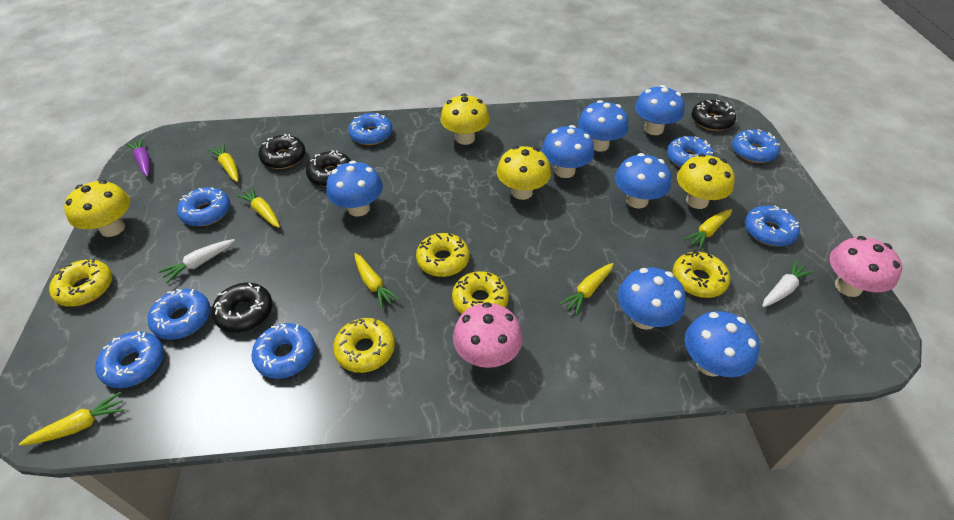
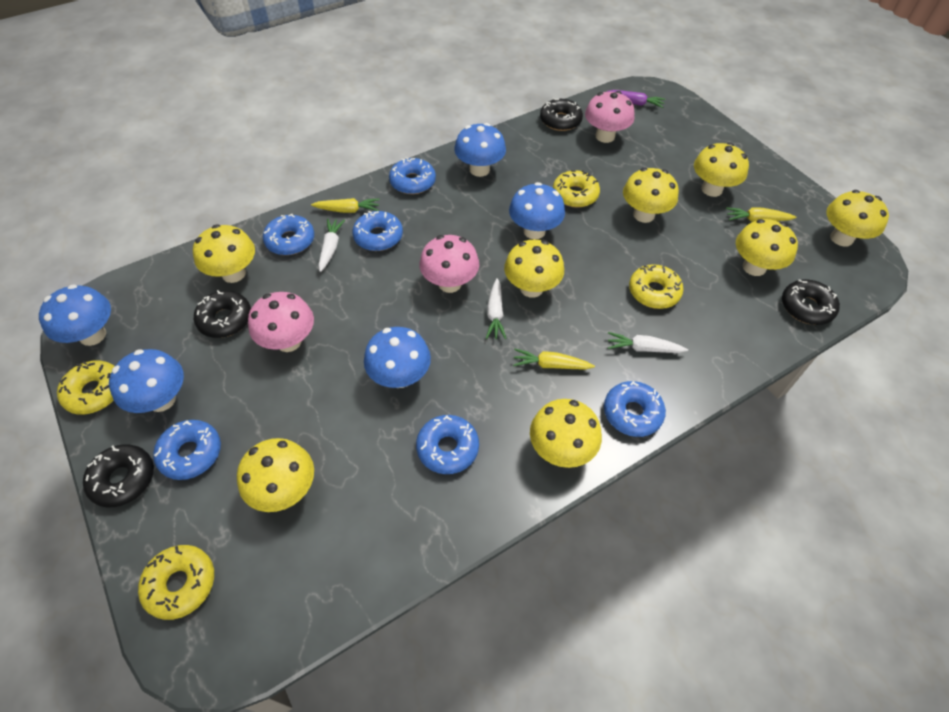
blue donut: [95,331,164,388] [148,289,210,340] [177,187,230,226] [251,323,315,379] [348,113,392,145] [667,136,714,168] [732,129,780,163] [745,206,800,247] = 8 -> [153,420,221,480] [263,214,314,255] [352,211,403,251] [389,157,436,194] [416,415,479,474] [604,381,666,437] = 6
blue mushroom: [326,161,383,217] [542,125,594,178] [578,100,628,152] [615,153,671,209] [618,267,686,330] [635,85,685,135] [685,311,759,377] = 7 -> [39,284,111,346] [109,349,184,413] [364,327,431,388] [454,123,506,177] [509,182,565,239] = 5
pink mushroom: [453,302,523,368] [829,236,902,297] = 2 -> [248,292,314,352] [419,235,479,293] [585,91,634,143] = 3
white carrot: [158,239,235,283] [762,260,814,307] = 2 -> [319,219,345,272] [486,278,507,339] [608,332,688,353] = 3
yellow carrot: [19,392,124,446] [208,144,238,182] [236,187,280,228] [354,253,400,309] [559,263,614,315] [683,209,732,250] = 6 -> [311,198,380,213] [513,349,595,370] [726,207,796,222] = 3
yellow donut: [49,258,112,306] [333,318,395,373] [416,233,470,277] [452,271,509,314] [673,251,730,298] = 5 -> [57,360,115,415] [138,545,214,620] [553,170,600,208] [629,264,683,309] = 4
yellow mushroom: [64,180,130,237] [440,94,490,145] [497,146,551,200] [677,154,735,209] = 4 -> [193,224,255,283] [237,438,314,512] [504,240,564,298] [530,399,602,468] [623,168,679,223] [694,143,749,197] [736,219,798,276] [826,190,889,247] = 8

